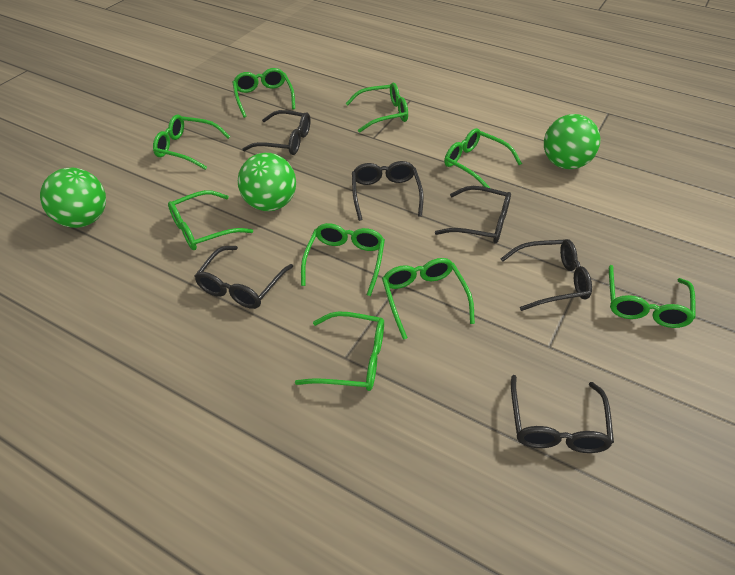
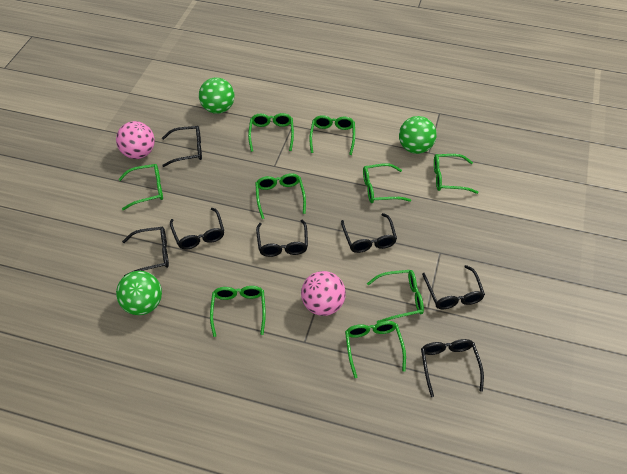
black glasses: [194,246,293,309] [242,110,311,155] [352,161,424,221] [435,186,511,244] [500,239,592,311] [511,375,614,453] = 6 -> [122,227,169,276] [162,126,202,167] [170,208,224,249] [256,220,308,257] [341,213,397,253] [421,339,484,397] [422,265,485,309] = 7
pink ball: none = 0 -> [116,121,155,159] [301,271,346,316] = 2

